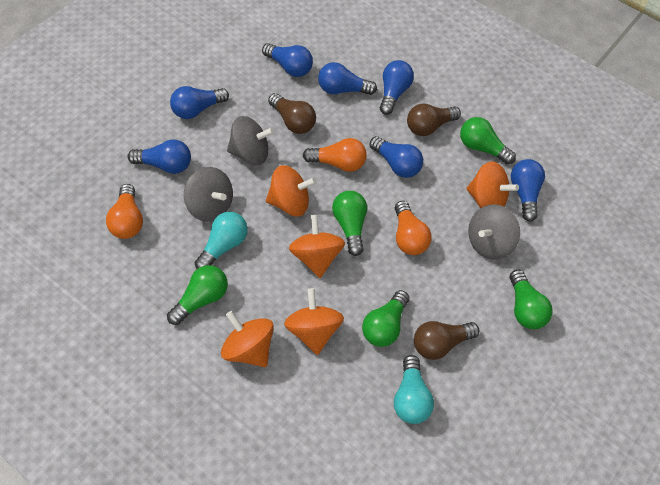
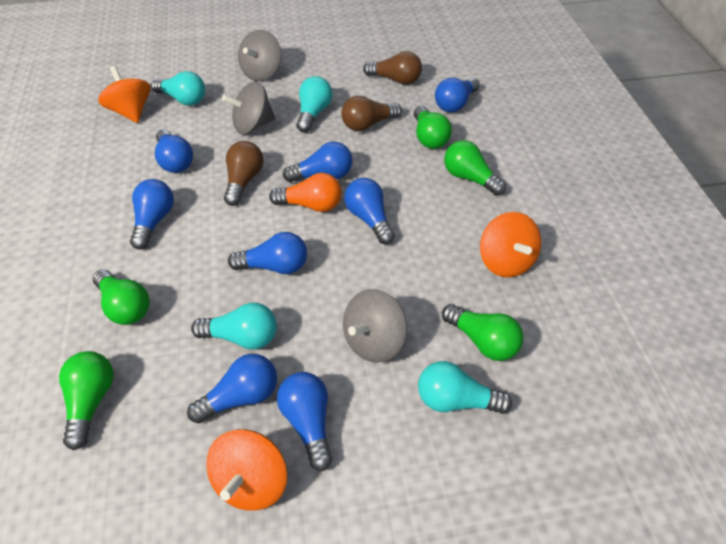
blue light bulb: [128,139,191,174] [170,86,229,119] [262,43,313,77] [318,62,377,95] [369,136,423,178] [380,60,414,115] [511,159,545,222] = 7 -> [130,179,174,250] [155,129,193,173] [187,354,277,423] [228,232,307,274] [277,372,332,471] [283,142,353,182] [344,178,395,244] [435,78,480,112] = 8
orange light bulb: [106,184,143,239] [303,138,367,172] [395,201,432,255] = 3 -> [269,173,342,212] = 1
orange spinning top: [221,311,274,367] [266,165,316,217] [284,288,344,355] [289,215,345,278] [466,161,519,208] = 5 -> [98,66,151,123] [206,429,287,511] [480,212,541,278] = 3
turquoise light bulb: [195,212,248,269] [394,355,434,424] = 2 -> [151,71,205,106] [191,303,277,350] [297,76,332,132] [418,361,512,414] = 4

